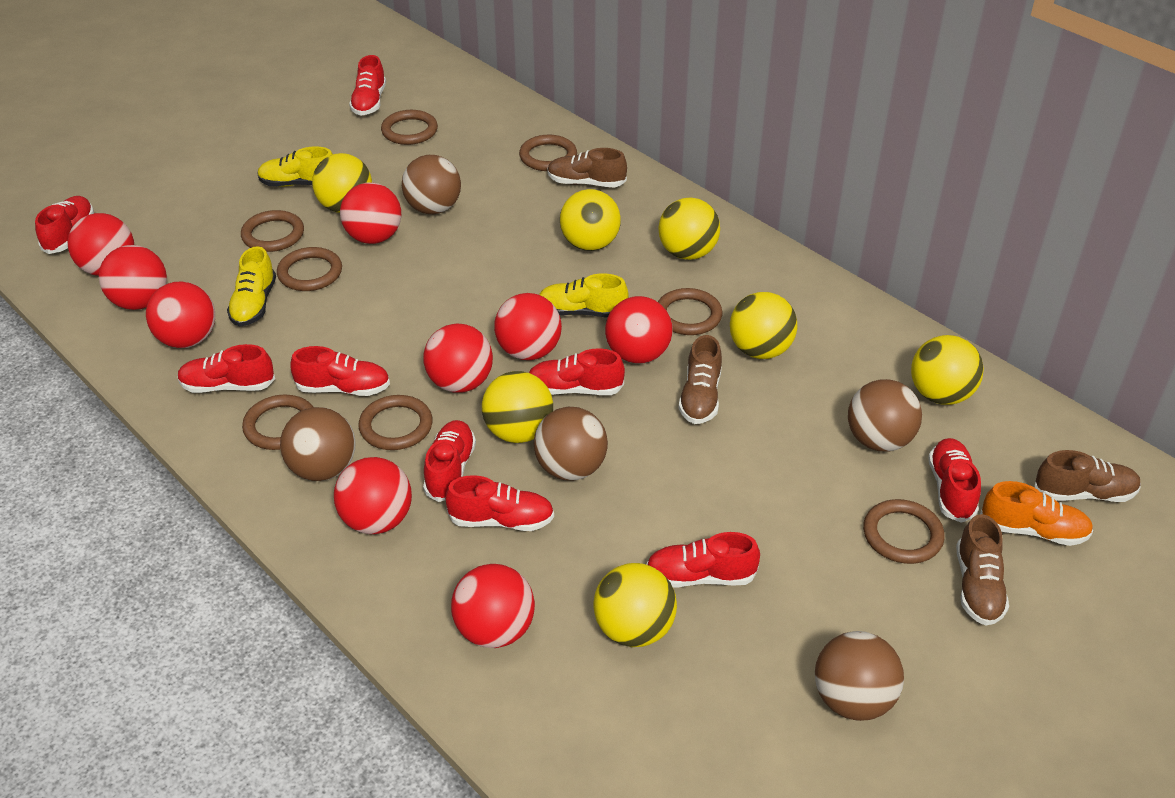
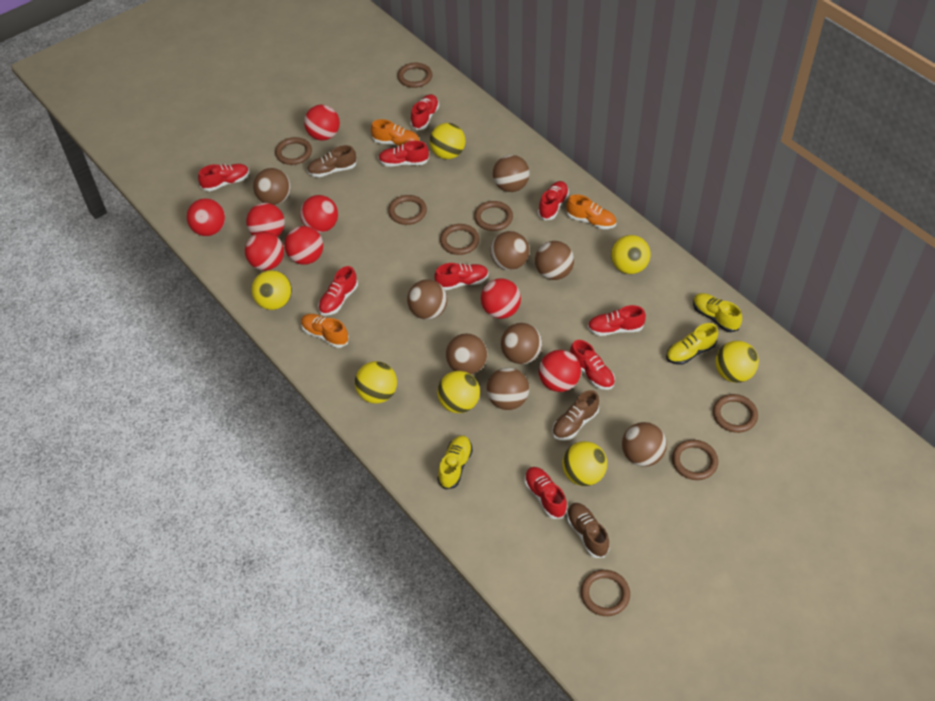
brown ball: [280,407,356,481] [402,155,461,214] [534,407,608,481] [815,631,904,721] [848,379,922,452] = 5 -> [253,168,291,205] [407,280,447,320] [446,333,488,374] [487,367,529,410] [490,231,529,270] [493,155,530,192] [501,323,542,364] [535,241,574,280] [622,422,667,467] = 9
brown shoe: [547,148,627,187] [679,335,722,424] [956,514,1009,626] [1034,450,1141,502] = 4 -> [307,145,357,177] [552,390,599,440] [566,503,610,558] = 3
orange shoe: [980,481,1093,546] = 1 -> [301,314,349,348] [371,119,420,146] [566,194,616,229] = 3
red ball: [67,213,134,276] [99,245,167,310] [146,281,215,348] [334,457,412,534] [340,183,401,244] [424,324,493,393] [451,564,535,648] [494,293,562,360] [605,296,673,364] = 9 -> [187,198,225,236] [245,232,284,270] [246,203,285,237] [285,226,323,265] [300,195,338,233] [304,105,340,140] [481,278,521,319] [539,350,581,392] = 8

